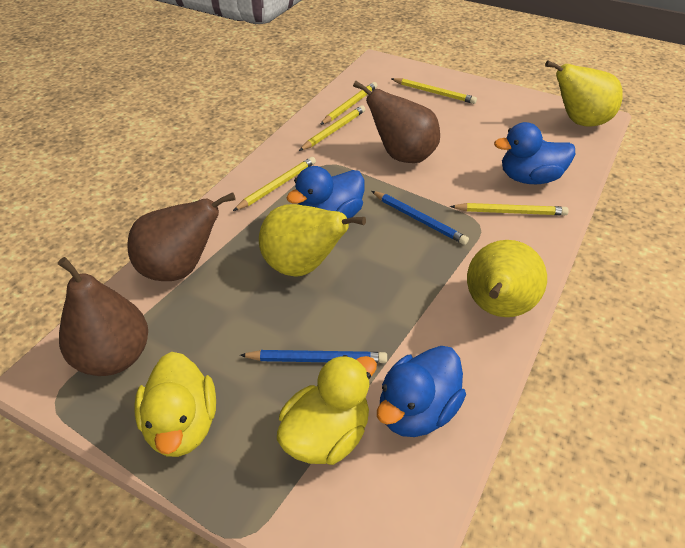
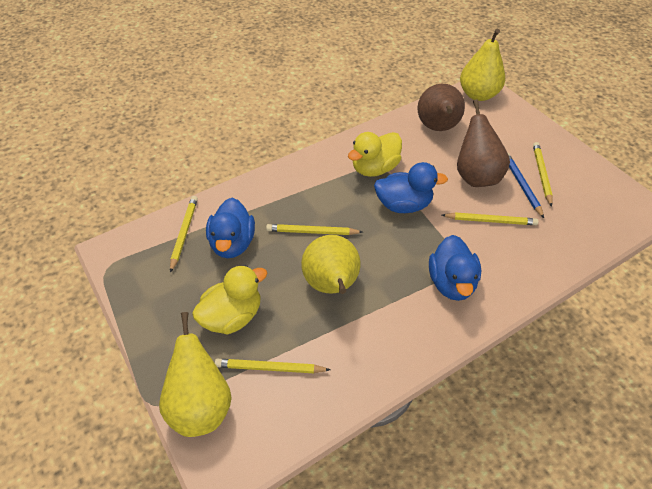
blue pencil: [240,350,387,363] [372,191,469,245] = 2 -> [508,153,544,218] = 1
brown pear: [58,257,148,376] [127,192,236,281] [353,81,440,163] = 3 -> [418,84,465,131] [457,100,510,187] = 2

